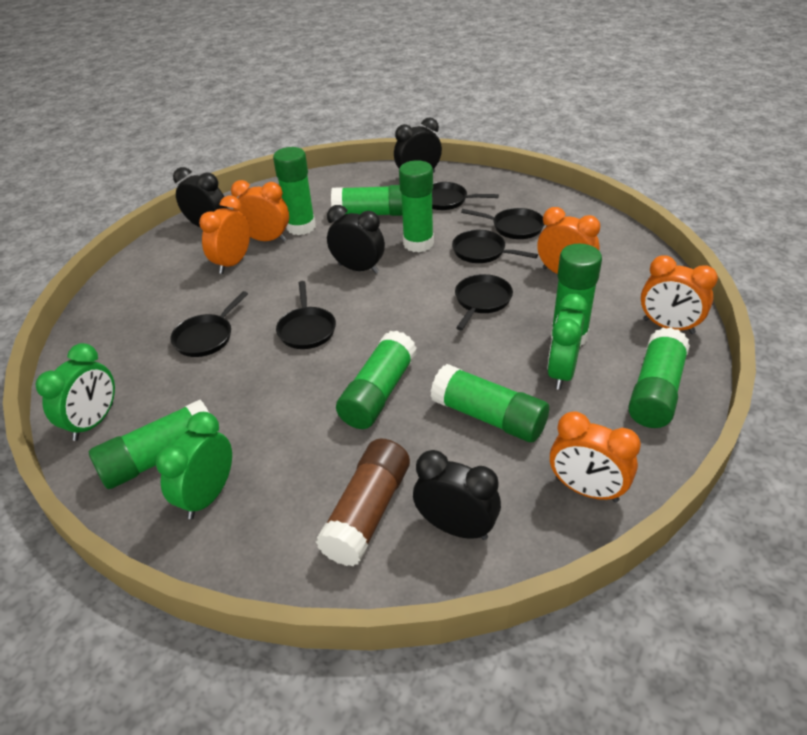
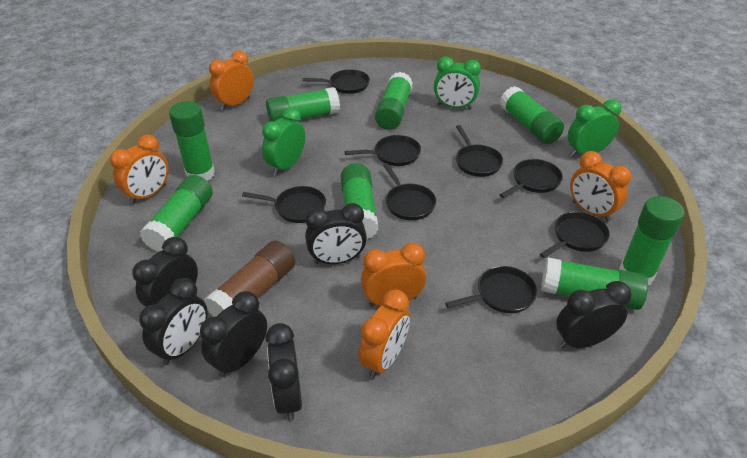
black clock: [173,167,227,228] [327,205,385,274] [394,118,442,173] [413,450,501,540] = 4 -> [132,237,198,307] [139,278,208,365] [200,291,267,377] [265,323,302,421] [305,203,367,264] [556,281,632,348] = 6
black pan: [171,291,248,357] [276,281,336,349] [432,182,499,210] [452,230,538,263] [455,274,513,330] [461,208,544,239] = 6 -> [242,186,326,223] [303,69,370,94] [344,135,421,166] [383,163,436,220] [445,266,537,313] [456,125,503,177] [500,159,563,198] [540,211,610,258] = 8

